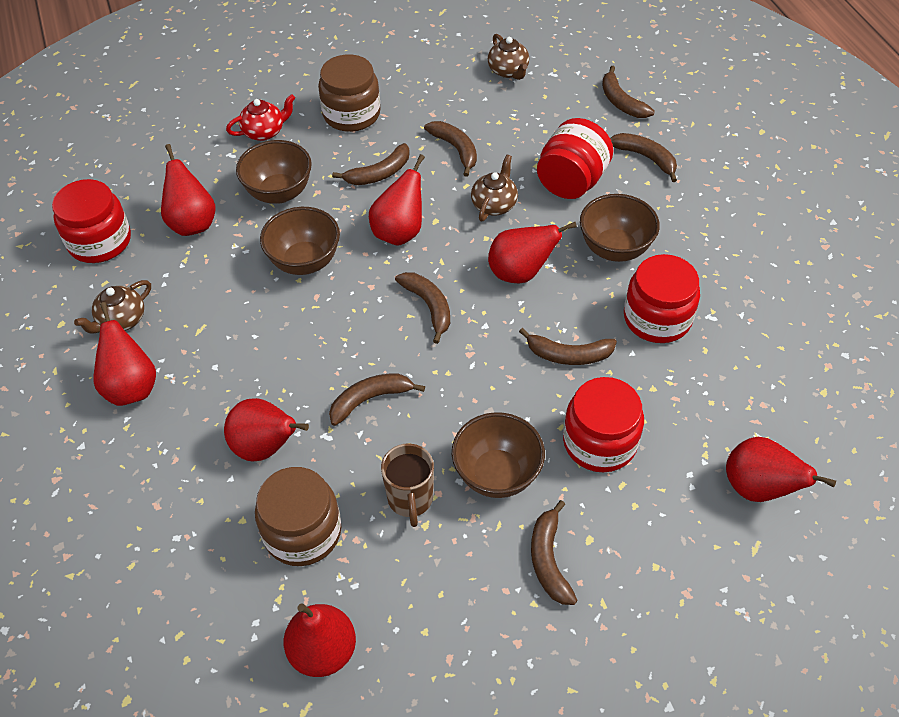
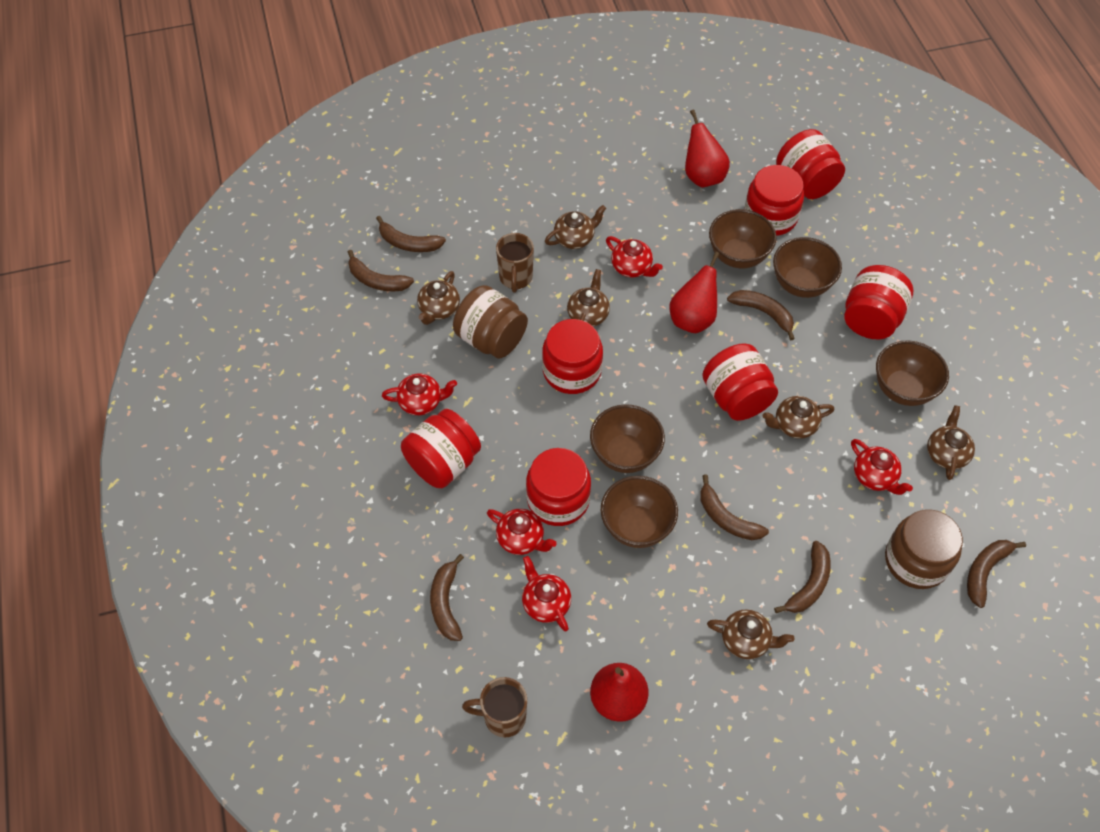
brown banana: [329,374,425,426] [332,143,410,185] [395,272,450,344] [424,121,477,177] [519,328,617,365] [531,500,577,605] [602,66,655,118] [610,133,677,182] = 8 -> [348,250,414,291] [376,216,446,252] [430,554,464,641] [700,475,769,540] [727,290,795,340] [774,541,831,613] [967,540,1026,608] = 7
brown bowl: [236,140,312,204] [260,207,340,275] [452,412,545,498] [580,194,660,262] = 4 -> [590,404,665,473] [601,476,678,548] [709,209,777,268] [773,237,842,298] [876,340,949,406] = 5
brown mug: [381,444,434,527] = 1 -> [462,677,527,737] [496,233,534,293] = 2
brown teapot: [74,280,151,333] [471,154,518,222] [488,34,529,80] = 3 -> [417,271,460,325] [545,205,606,249] [567,269,610,327] [707,609,794,659] [763,396,835,439] [927,405,975,480] = 6
red jar: [52,179,131,263] [537,118,613,199] [563,377,644,473] [624,254,700,343] = 4 -> [401,409,481,488] [526,448,591,526] [542,319,603,394] [702,343,778,421] [744,165,804,236] [776,129,845,199] [844,265,913,339] = 7
red pear: [94,302,156,406] [161,144,215,236] [224,398,309,461] [284,603,356,677] [369,154,425,246] [488,222,577,283] [726,437,836,502] = 7 -> [590,663,648,722] [669,252,719,333] [685,110,730,187] = 3
red teapot: [226,94,295,141] = 1 -> [382,373,457,415] [487,509,557,555] [522,556,571,631] [606,236,663,278] [851,439,913,495] = 5

